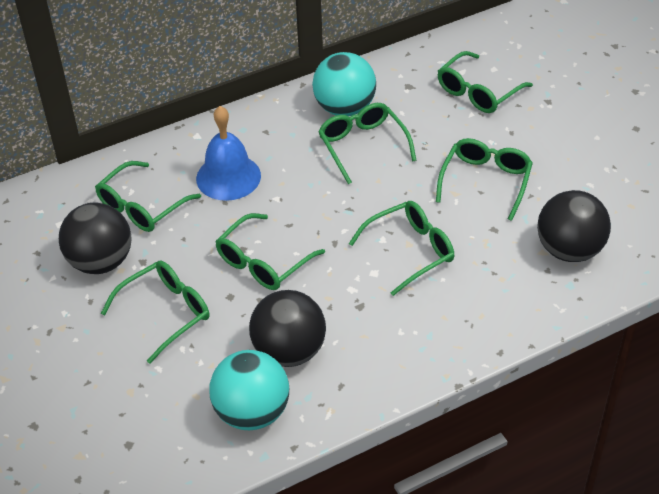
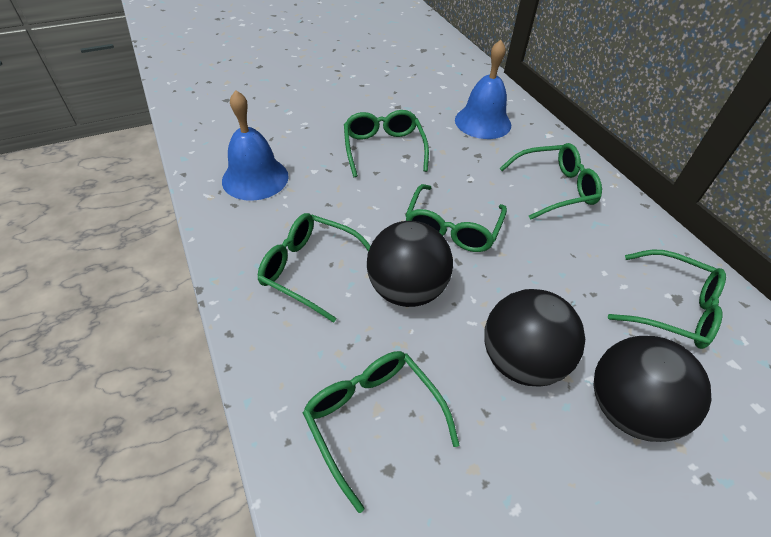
blue bell: [196,106,261,201] = 1 -> [222,90,289,201] [455,40,511,139] = 2
green glasses: [95,161,201,232] [101,261,210,364] [215,213,325,290] [318,103,417,184] [349,201,454,296] [436,138,533,221] [438,51,533,113] = 7 -> [258,213,371,323] [303,351,459,513] [344,110,429,177] [405,184,507,252] [500,143,602,220] [608,250,726,349] = 6
turquoise ball: [209,350,289,430] [312,52,376,116] = 2 -> none = 0

